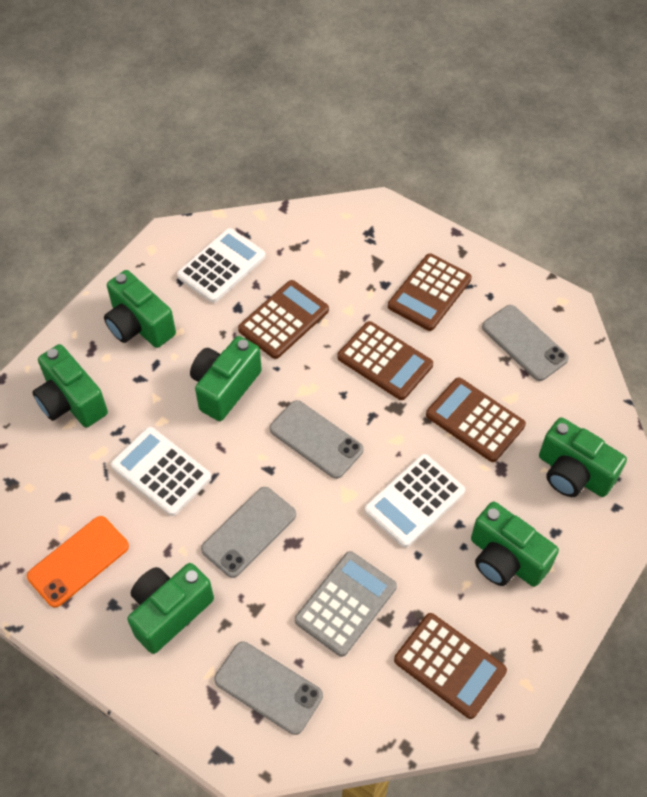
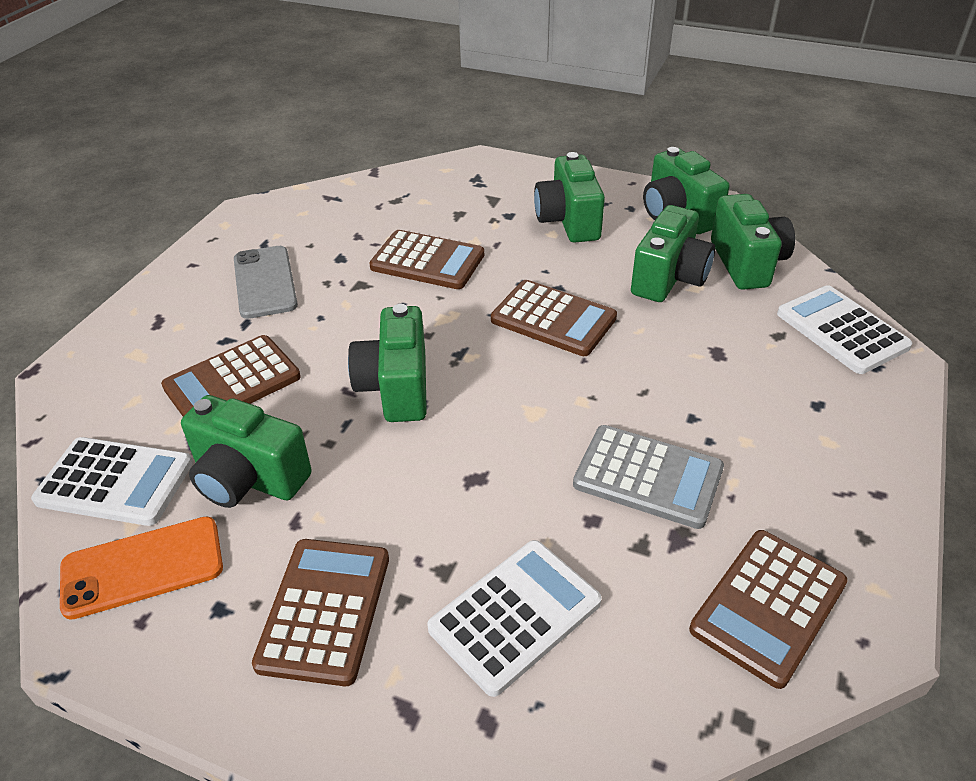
grey phone: [201,487,296,578] [214,641,323,735] [270,400,364,479] [482,305,569,381] = 4 -> [234,246,298,319] = 1

